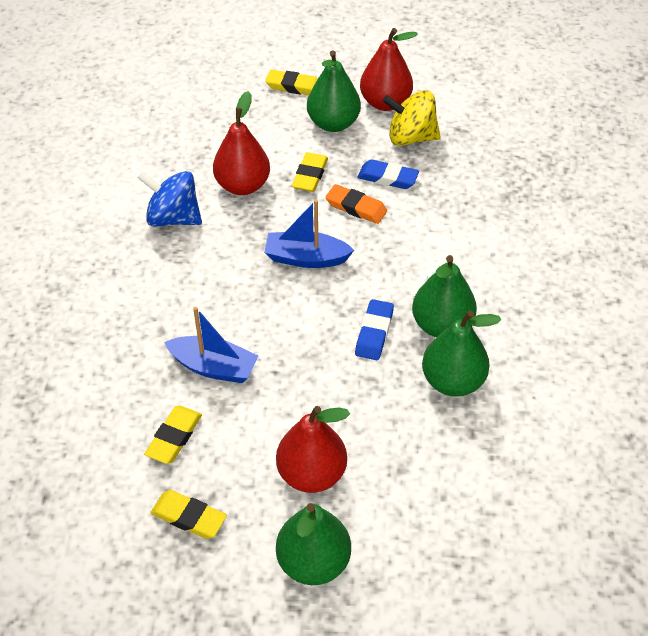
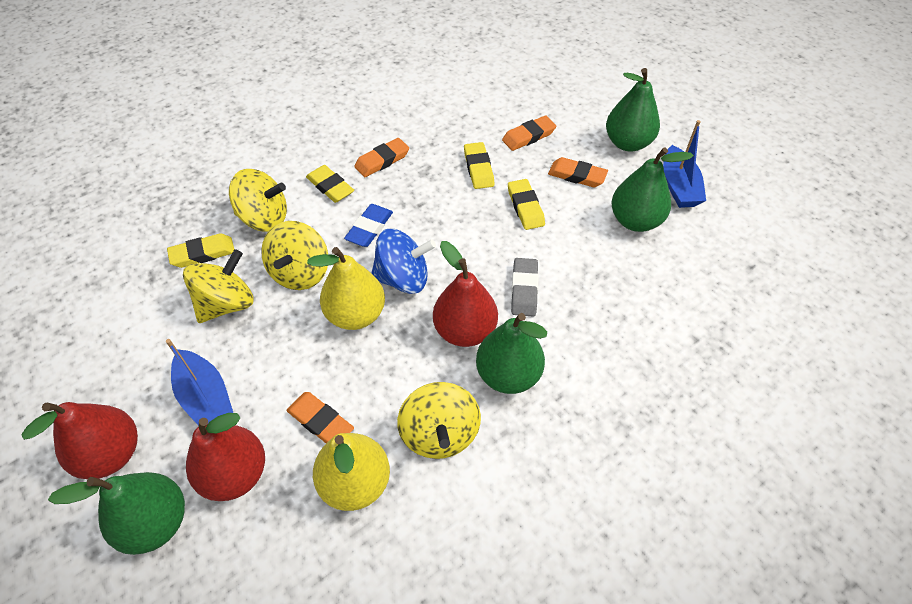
blue eraser: [355,299,394,360] [357,159,419,189] = 2 -> [344,204,393,247] = 1
grey eraser: none = 0 -> [511,258,539,316] = 1
orange eraser: [326,184,387,224] = 1 -> [286,392,354,443] [354,138,409,177] [502,115,556,151] [548,157,608,187] = 4
yellow pear: none = 0 -> [307,247,385,330] [313,433,390,511] = 2
yellow spinning top: [383,90,441,146] = 1 -> [183,249,253,323] [229,169,287,232] [261,221,328,290] [397,382,481,459] = 4

